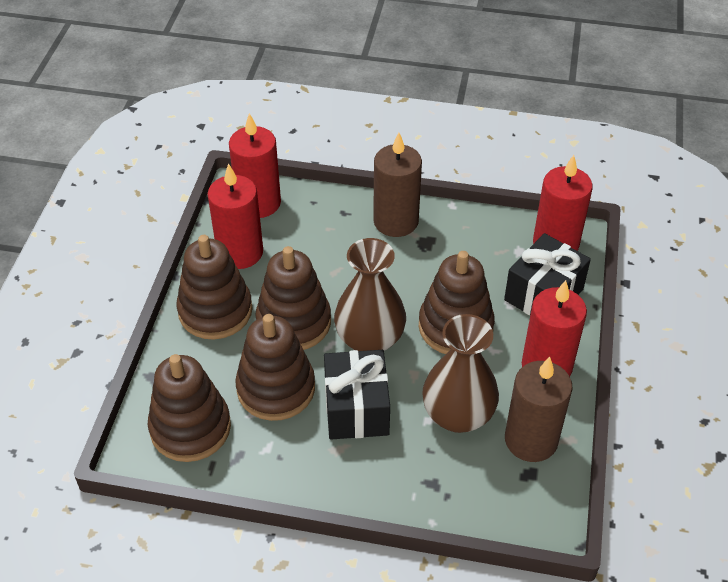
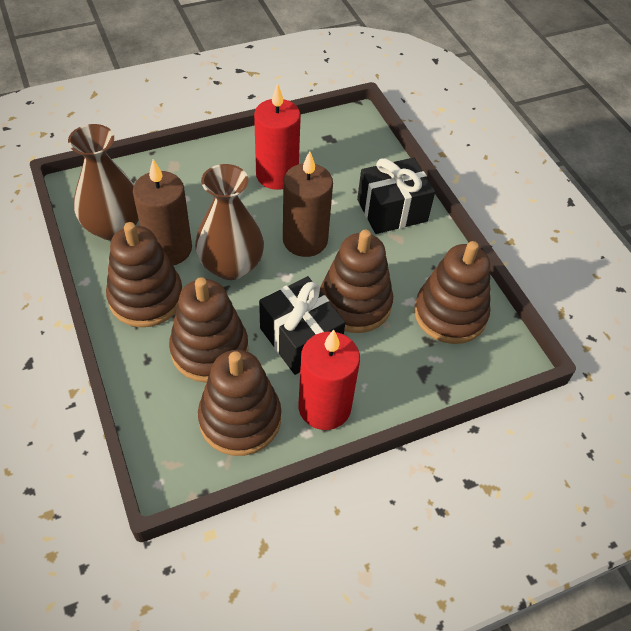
red candle: [208,163,263,269] [229,113,281,218] [522,280,587,376] [533,155,593,251] = 4 -> [254,83,301,190] [298,330,360,430] = 2

